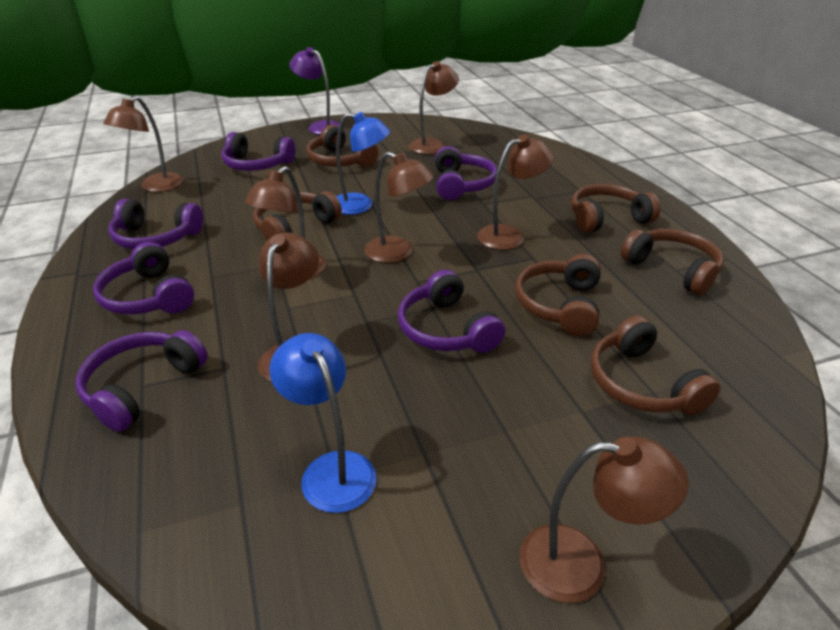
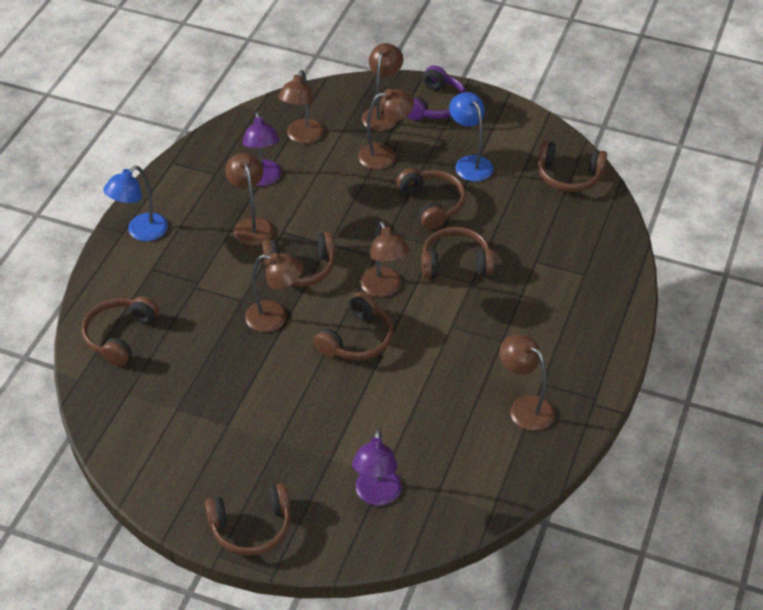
brown headphones: [253,191,342,241] [306,125,378,167] [515,254,601,336] [571,184,660,233] [591,316,720,415] [621,229,724,295] = 6 -> [82,296,159,366] [205,483,291,556] [262,232,335,287] [314,292,393,360] [396,168,466,230] [422,227,494,279] [538,141,607,192] = 7
purple headphones: [76,330,208,432] [93,242,194,315] [108,199,203,249] [221,132,295,171] [398,270,505,353] [435,146,497,200] = 6 -> [406,65,466,121] = 1
purple lamp: [289,47,340,135] = 1 -> [243,112,281,186] [352,428,402,506] = 2

